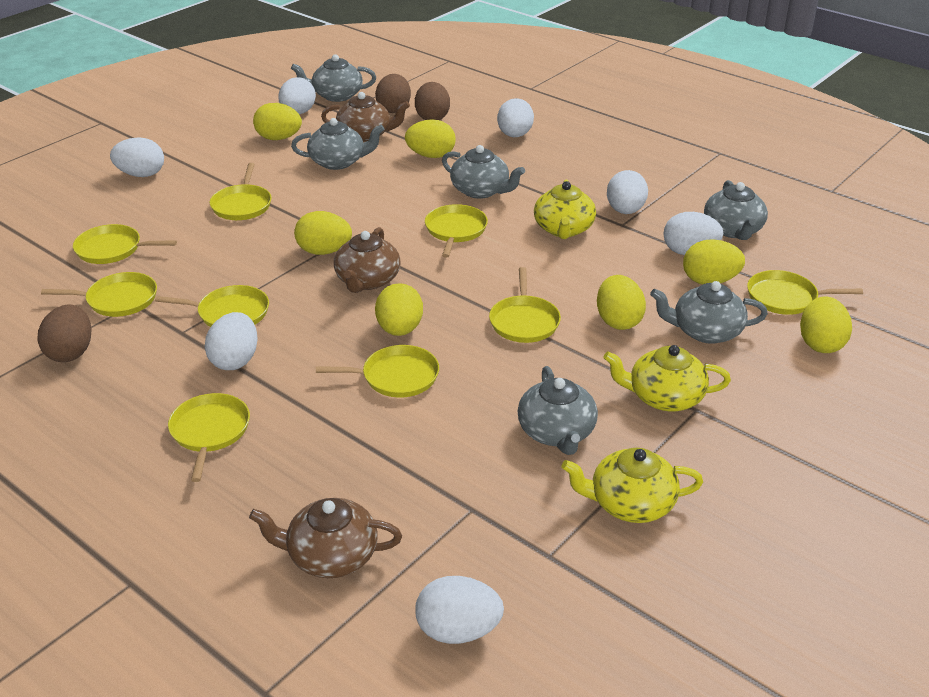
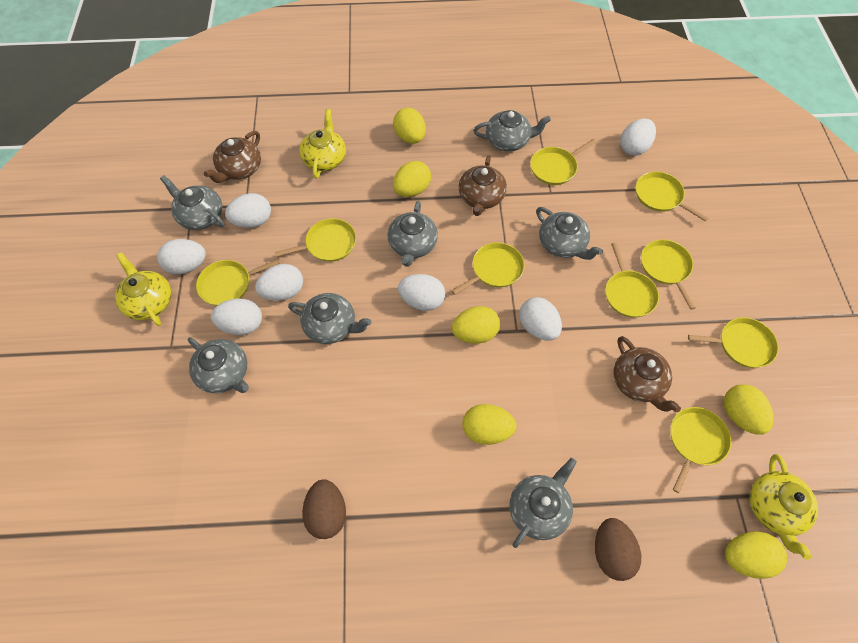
brown egg: [38,305,92,362] [375,74,411,113] [415,82,450,120] = 3 -> [302,479,346,539] [595,518,641,581] = 2
grey teapot: [291,54,376,102] [291,118,384,170] [442,145,525,199] [517,366,598,455] [650,281,768,344] [704,180,768,240] = 6 -> [160,175,224,230] [188,337,249,393] [288,293,371,344] [387,201,438,267] [474,110,551,152] [509,458,577,548] [536,207,603,260] = 7
yellow egg: [253,103,302,140] [294,211,352,255] [375,283,423,336] [405,119,456,158] [597,275,646,330] [683,239,745,284] [800,297,852,353] = 7 -> [393,108,426,144] [393,161,431,197] [452,306,500,344] [462,404,517,445] [724,384,774,435] [725,531,787,579] = 6

